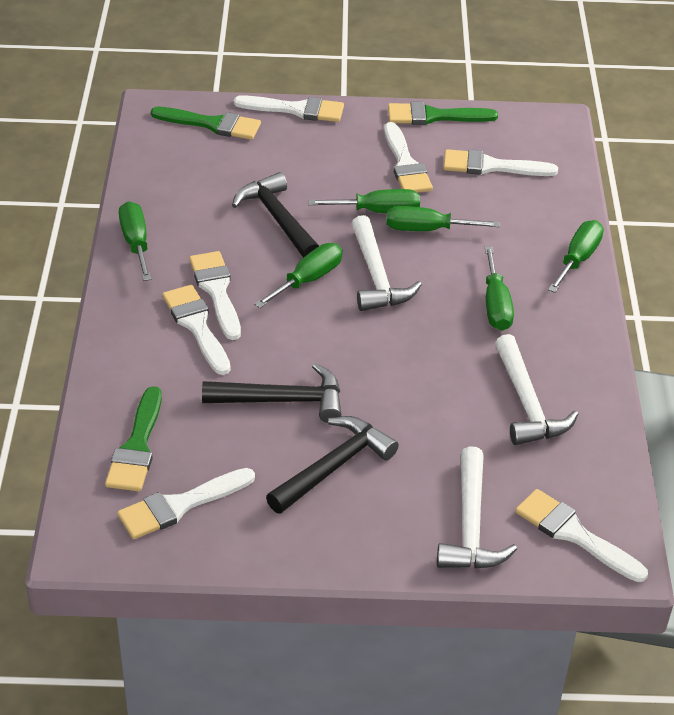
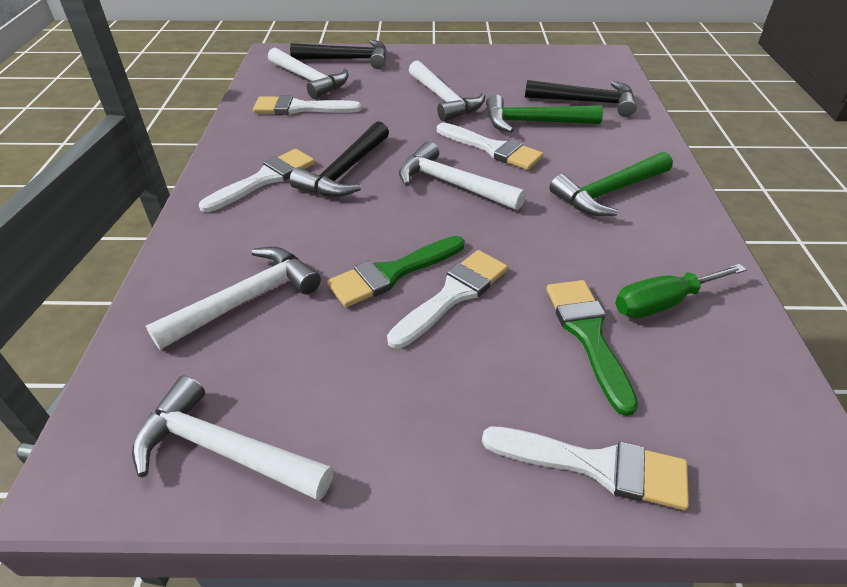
green brush: [105,386,162,491] [151,107,261,140] [388,102,498,125] = 3 -> [327,236,465,307] [546,280,638,416] = 2
green hammer: none = 0 -> [486,94,603,133] [549,152,673,216] = 2
green screwdriver: [119,201,151,281] [254,243,342,308] [308,189,420,213] [386,206,500,231] [485,246,514,331] [548,220,604,293] = 6 -> [615,264,747,318] = 1
white brush: [117,468,255,539] [162,285,231,375] [189,251,241,340] [234,95,344,122] [384,122,433,193] [443,149,558,176] [515,489,648,582] = 7 -> [199,149,315,212] [253,95,362,115] [387,250,508,349] [437,123,544,170] [482,427,689,510] = 5
white hammer: [351,215,422,311] [437,446,517,569] [495,334,579,445] = 3 -> [132,376,334,501] [146,247,321,350] [268,48,348,99] [399,141,526,210] [409,60,485,121] = 5

